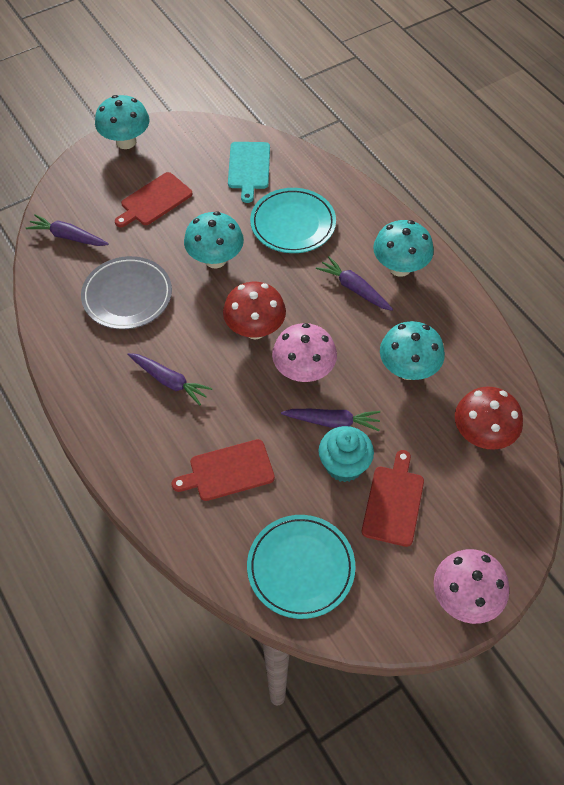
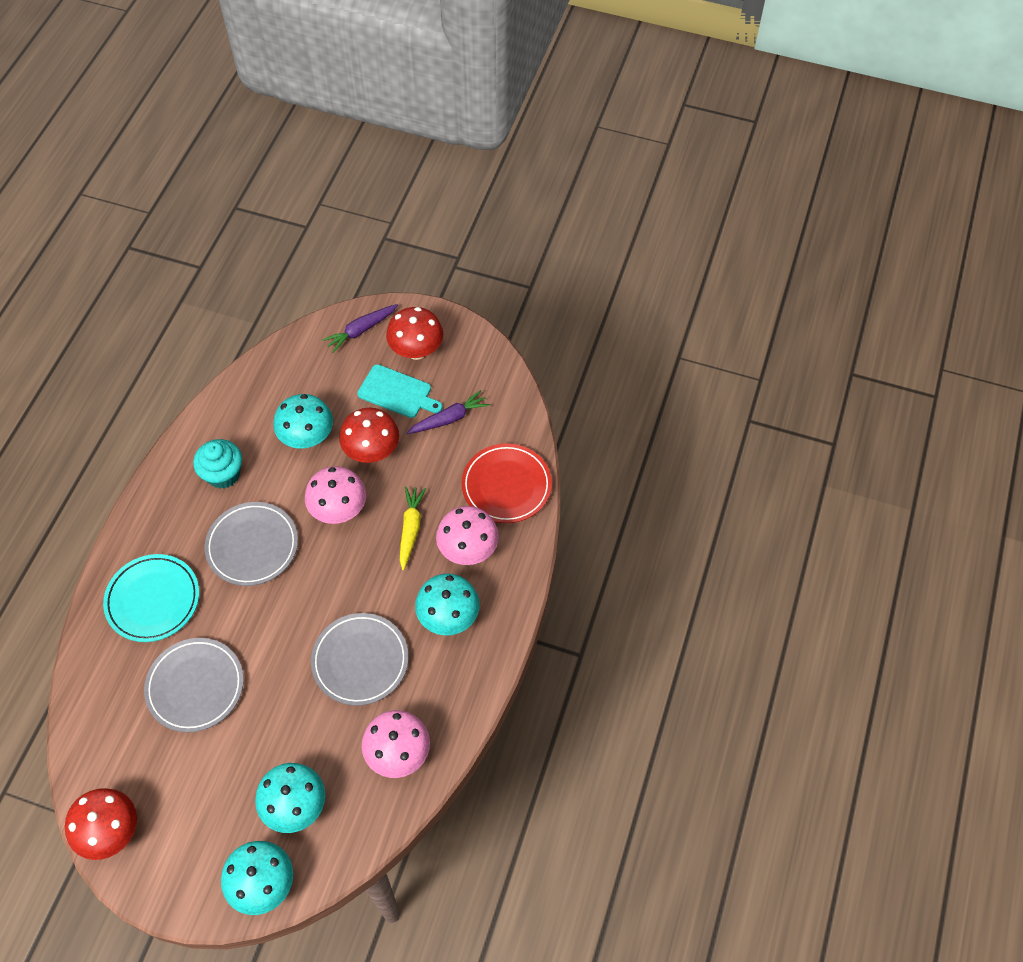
grey plate: [81,256,172,329] = 1 -> [144,638,244,732] [205,502,298,586] [311,613,408,706] = 3
pink mushroom: [272,323,337,382] [433,549,509,624] = 2 -> [305,466,366,524] [362,710,430,778] [436,506,499,565] = 3
purple carrot: [26,214,109,246] [127,353,212,405] [281,409,380,431] [316,256,393,311] = 4 -> [322,304,398,353] [407,390,490,434] = 2
red cutting board: [115,172,193,227] [171,439,275,501] [362,450,424,547] = 3 -> none = 0
red mushroom: [223,282,286,339] [455,386,523,450] = 2 -> [65,788,137,860] [339,408,399,463] [386,307,443,360] = 3
red plate: none = 0 -> [462,443,552,523] = 1
turquoise plate: [247,515,356,619] [250,188,336,253] = 2 -> [103,554,199,642] = 1
yellow carrot: none = 0 -> [400,487,426,570] = 1

